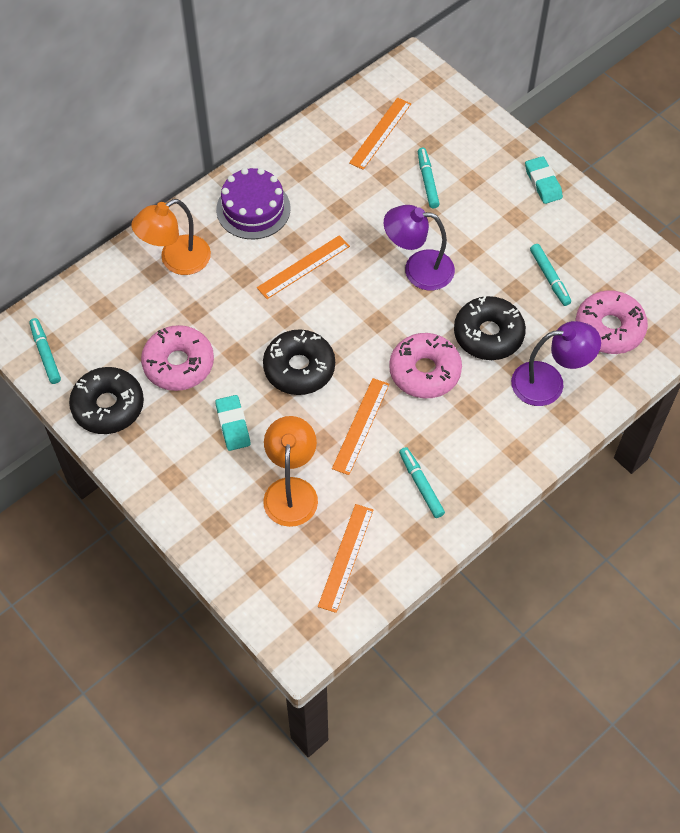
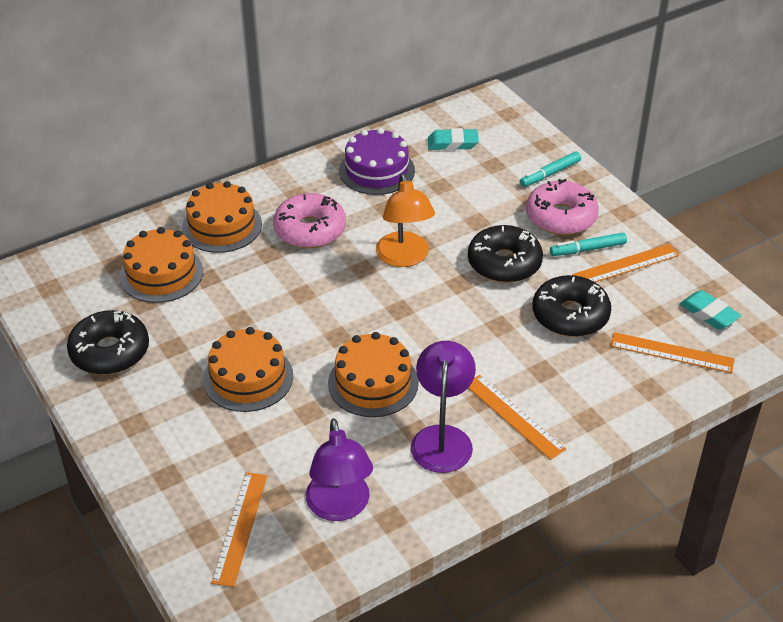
orange cake: none = 0 -> [119,227,203,303] [182,181,262,253] [203,327,293,412] [328,332,419,417] = 4
orange lamp: [132,199,211,275] [263,416,318,527] = 2 -> [376,174,435,267] = 1
pink donut: [141,325,214,391] [389,333,462,398] [576,290,648,354] = 3 -> [273,193,346,248] [526,179,599,235] = 2
turquoise marker: [29,318,61,384] [399,447,445,518] [418,148,440,208] [530,244,571,306] = 4 -> [520,152,581,187] [550,233,627,256] = 2

